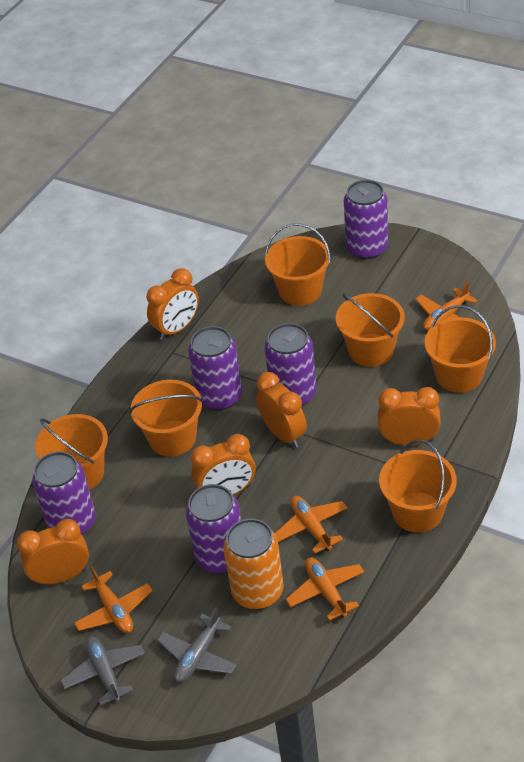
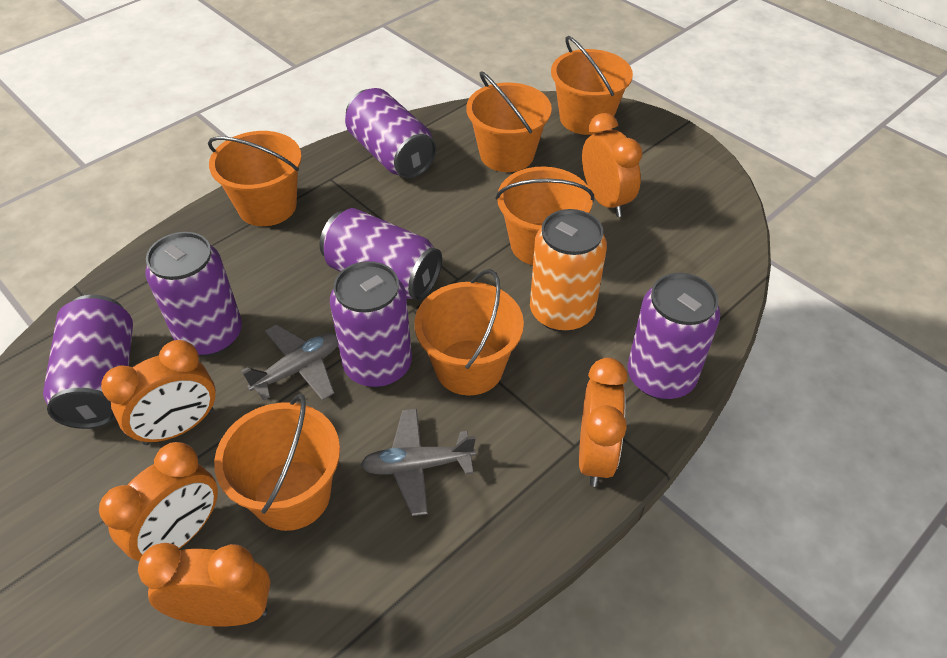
orange plane: [74,566,153,633] [275,496,347,554] [286,557,364,621] [415,281,478,331] = 4 -> none = 0
purple can: [32,452,96,535] [186,484,241,573] [188,326,242,410] [264,323,316,406] [344,180,388,260] = 5 -> [43,295,133,429] [145,232,242,356] [320,208,442,301] [330,261,412,388] [345,88,436,178] [627,273,720,400] = 6

